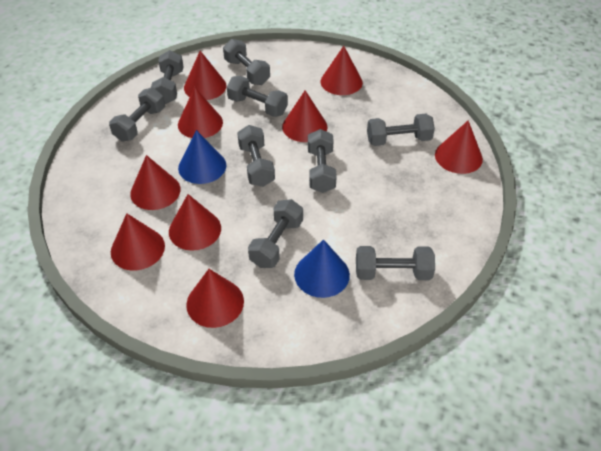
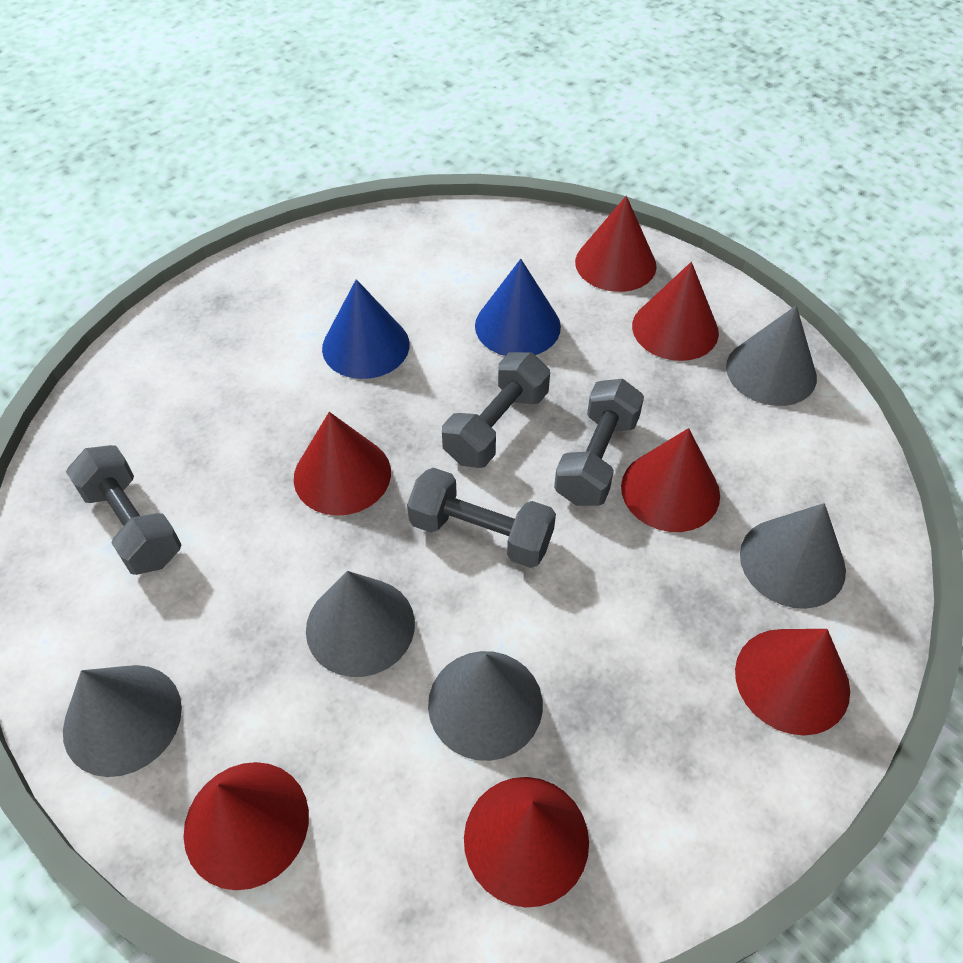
grey cone: none = 0 -> [63,665,182,777] [306,571,415,677] [428,651,543,761] [726,305,817,406] [740,503,846,609] = 5
grey dumbbell: [109,87,165,141] [151,50,184,104] [223,39,270,85] [227,76,288,117] [237,125,275,187] [248,199,303,268] [308,129,337,193] [356,246,435,280] [367,114,435,146] = 9 -> [66,445,181,575] [407,468,556,568] [442,352,550,468] [554,379,644,506] = 4
red cone: [111,213,165,271] [130,155,181,210] [169,194,221,251] [178,87,223,138] [184,51,227,100] [186,269,244,328] [282,91,327,142] [321,46,363,95] [435,120,483,174] = 9 -> [184,762,309,890] [294,412,391,516] [464,777,589,907] [575,196,657,292] [621,428,720,532] [632,262,719,361] [735,629,850,735] = 7

